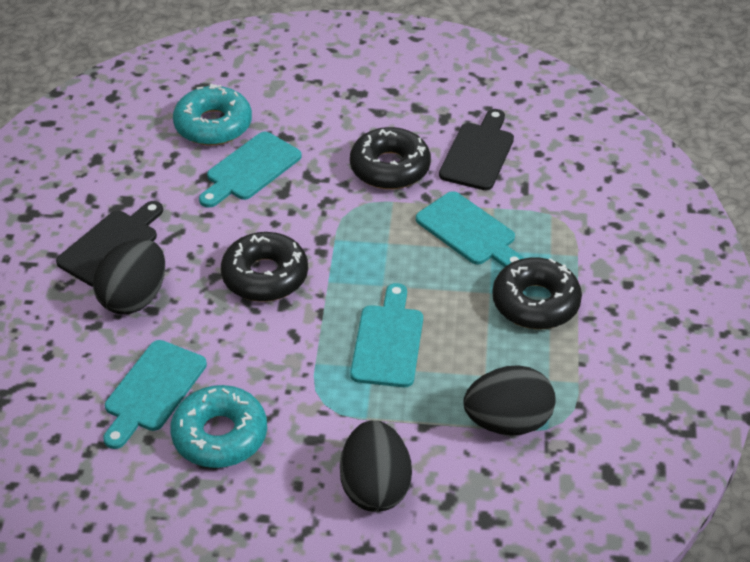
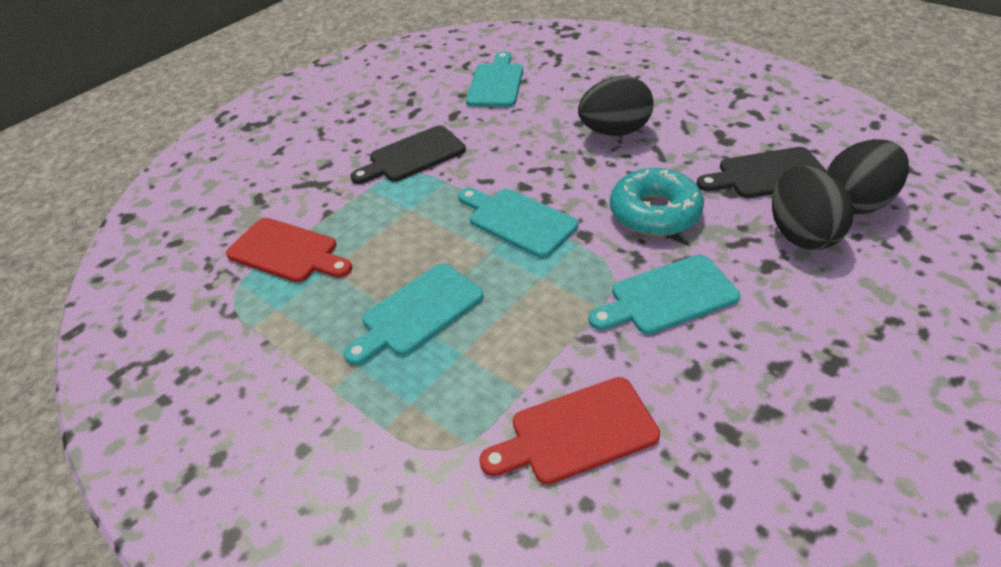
black donut: [221,232,308,302] [350,127,431,189] [492,258,582,329] = 3 -> none = 0
red cutting board: none = 0 -> [226,218,352,283] [479,377,660,485] = 2
turquoise donut: [170,385,267,468] [173,84,252,146] = 2 -> [610,168,704,236] = 1

